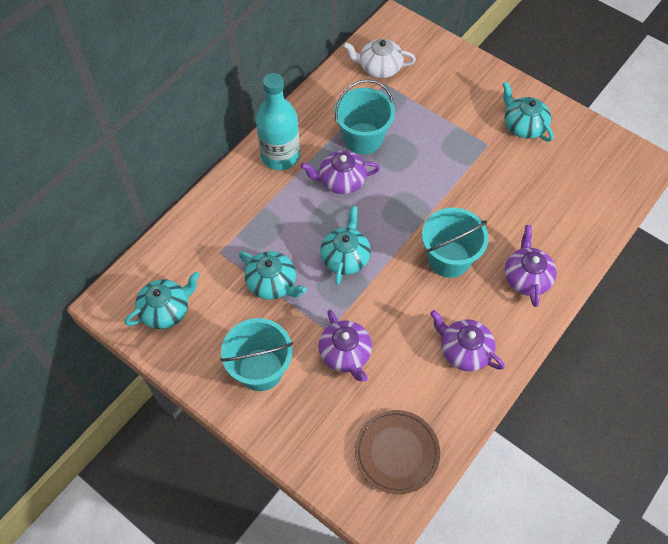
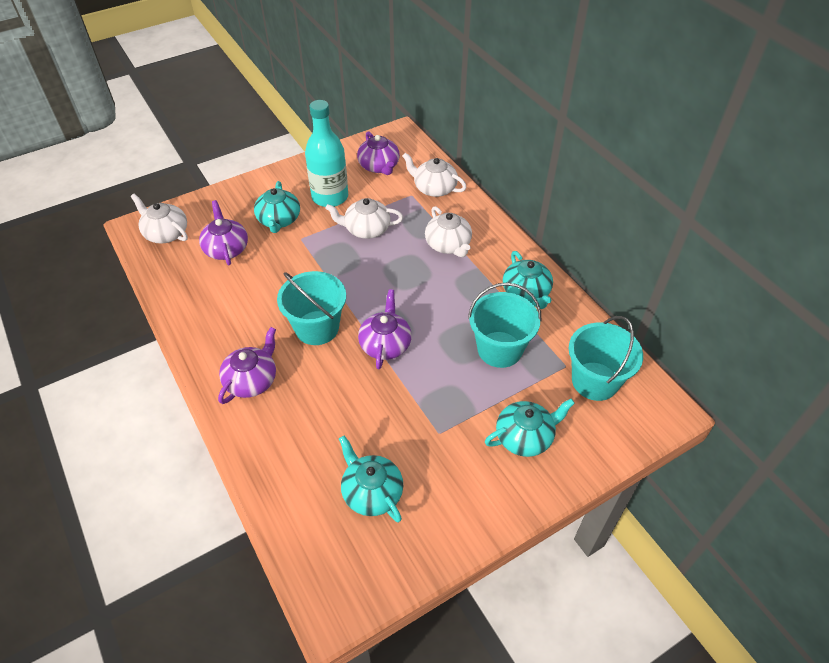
brown plate: [355,410,440,494] = 1 -> none = 0
white teapot: [343,39,416,78] = 1 -> [131,194,188,243] [325,198,403,239] [403,152,466,197] [425,206,472,257] = 4

